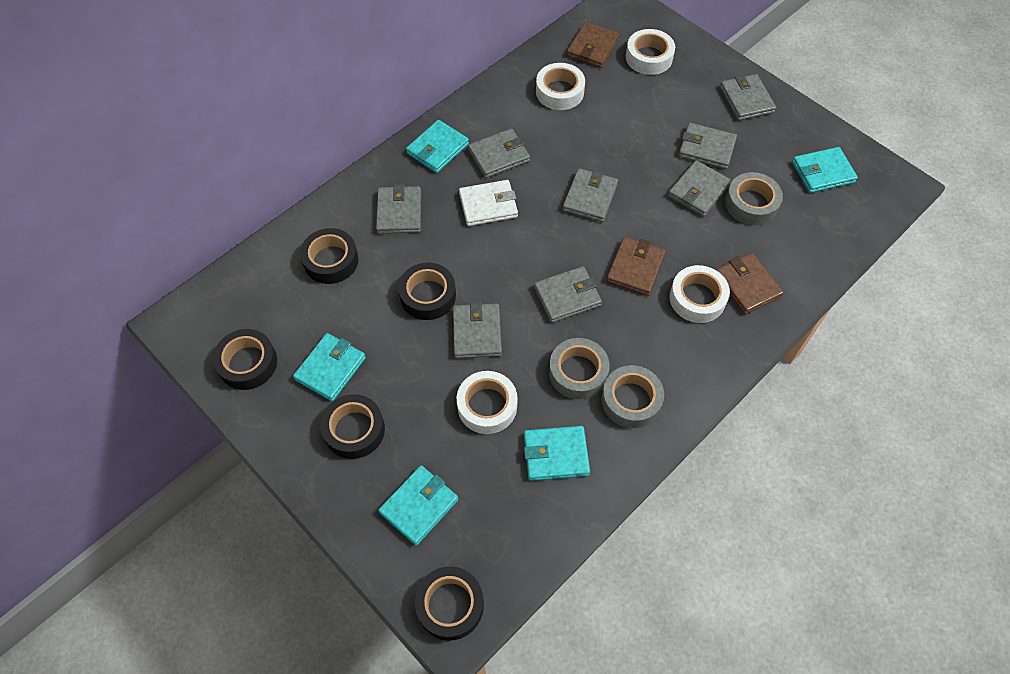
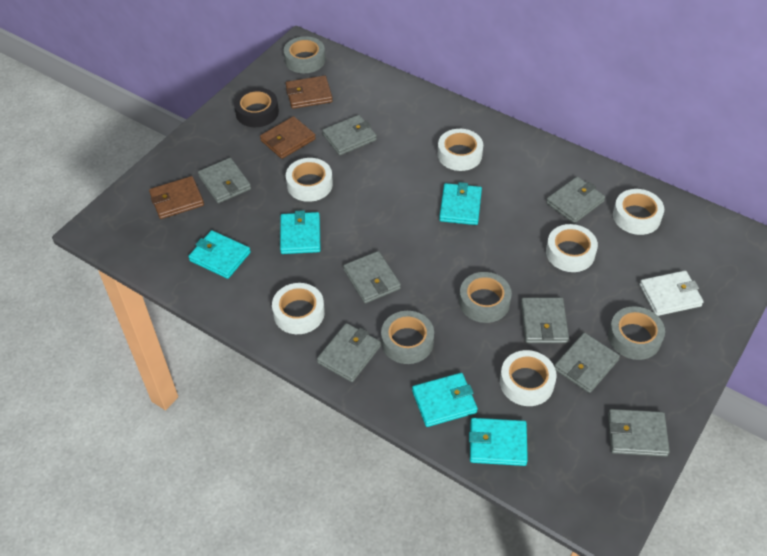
black tape: [213,329,277,390] [300,228,358,284] [320,394,385,459] [398,263,456,320] [415,566,484,641] = 5 -> [234,88,279,127] = 1
grey tape: [549,338,610,399] [601,365,664,428] [725,172,783,225] = 3 -> [284,36,326,73] [381,311,434,364] [459,272,512,323] [608,306,665,360] = 4
white tape: [457,371,518,434] [536,63,585,110] [626,29,675,75] [669,265,730,323] = 4 -> [272,283,325,334] [286,158,333,202] [438,129,483,171] [500,350,557,406] [546,224,598,272] [613,189,664,235] = 6

